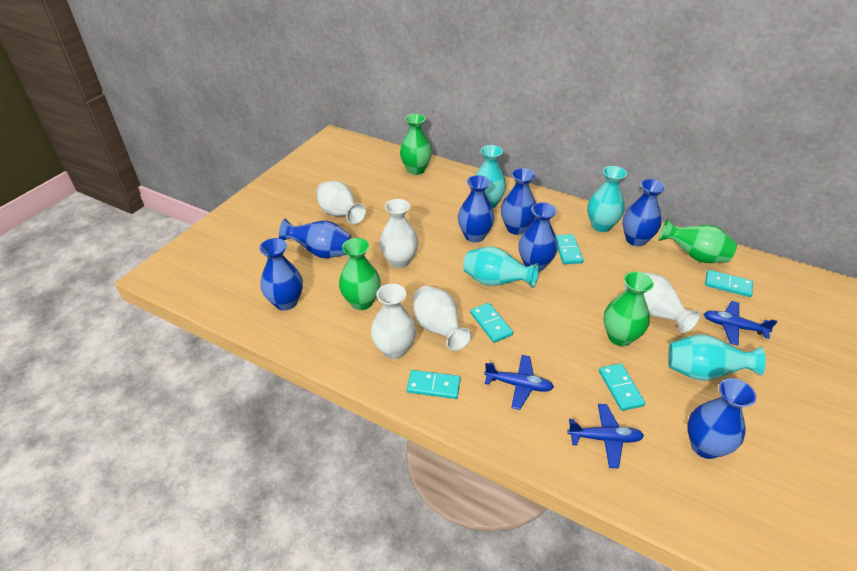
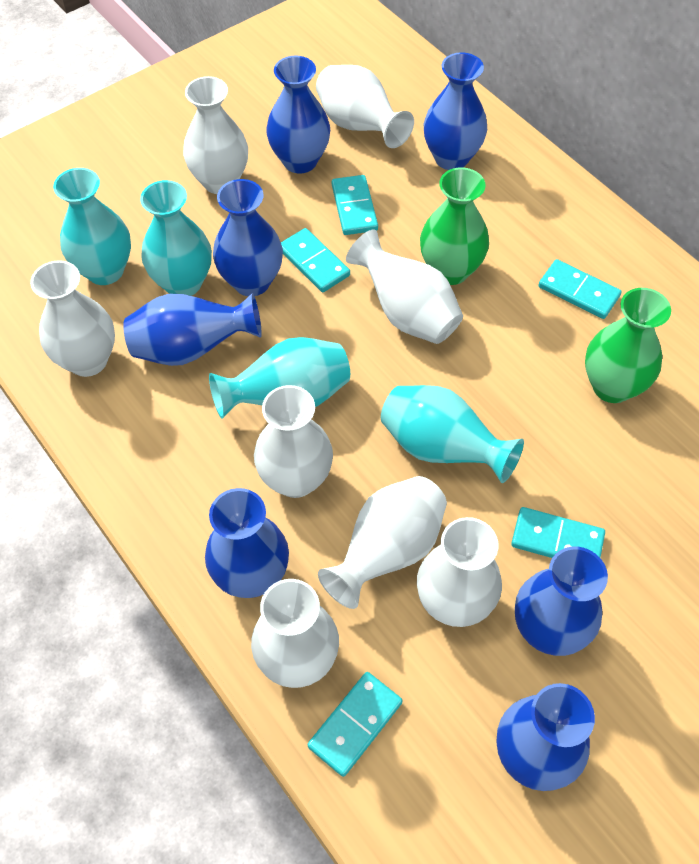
blue plane: [484,355,554,410] [567,404,644,468] [704,301,778,346] = 3 -> none = 0
green vase: [339,238,381,310] [400,114,432,175] [603,272,654,346] [659,219,737,263] = 4 -> [420,168,489,285] [585,288,671,403] = 2
white vase: [316,181,366,224] [371,284,416,359] [380,199,418,268] [413,286,471,351] [624,272,700,333] = 5 -> [30,260,115,377] [183,76,248,194] [251,579,339,688] [254,385,333,498] [316,65,414,148] [318,476,447,609] [346,230,463,344] [417,517,502,627] = 8

